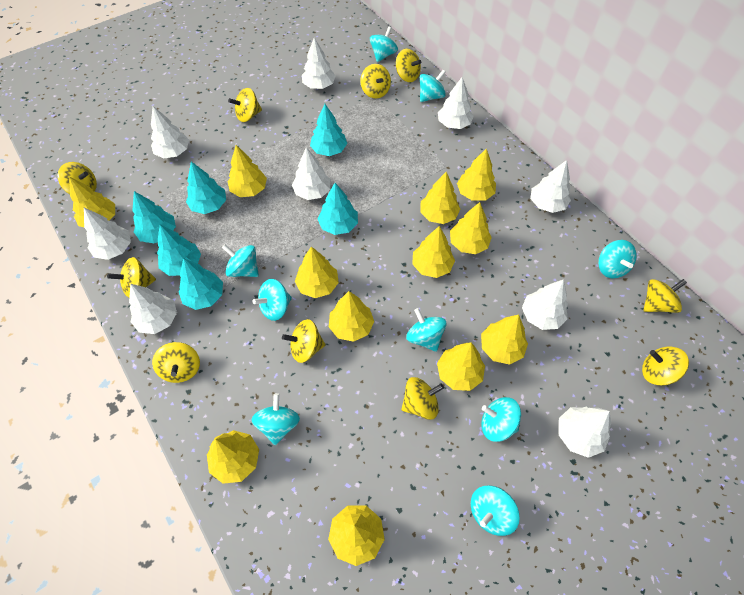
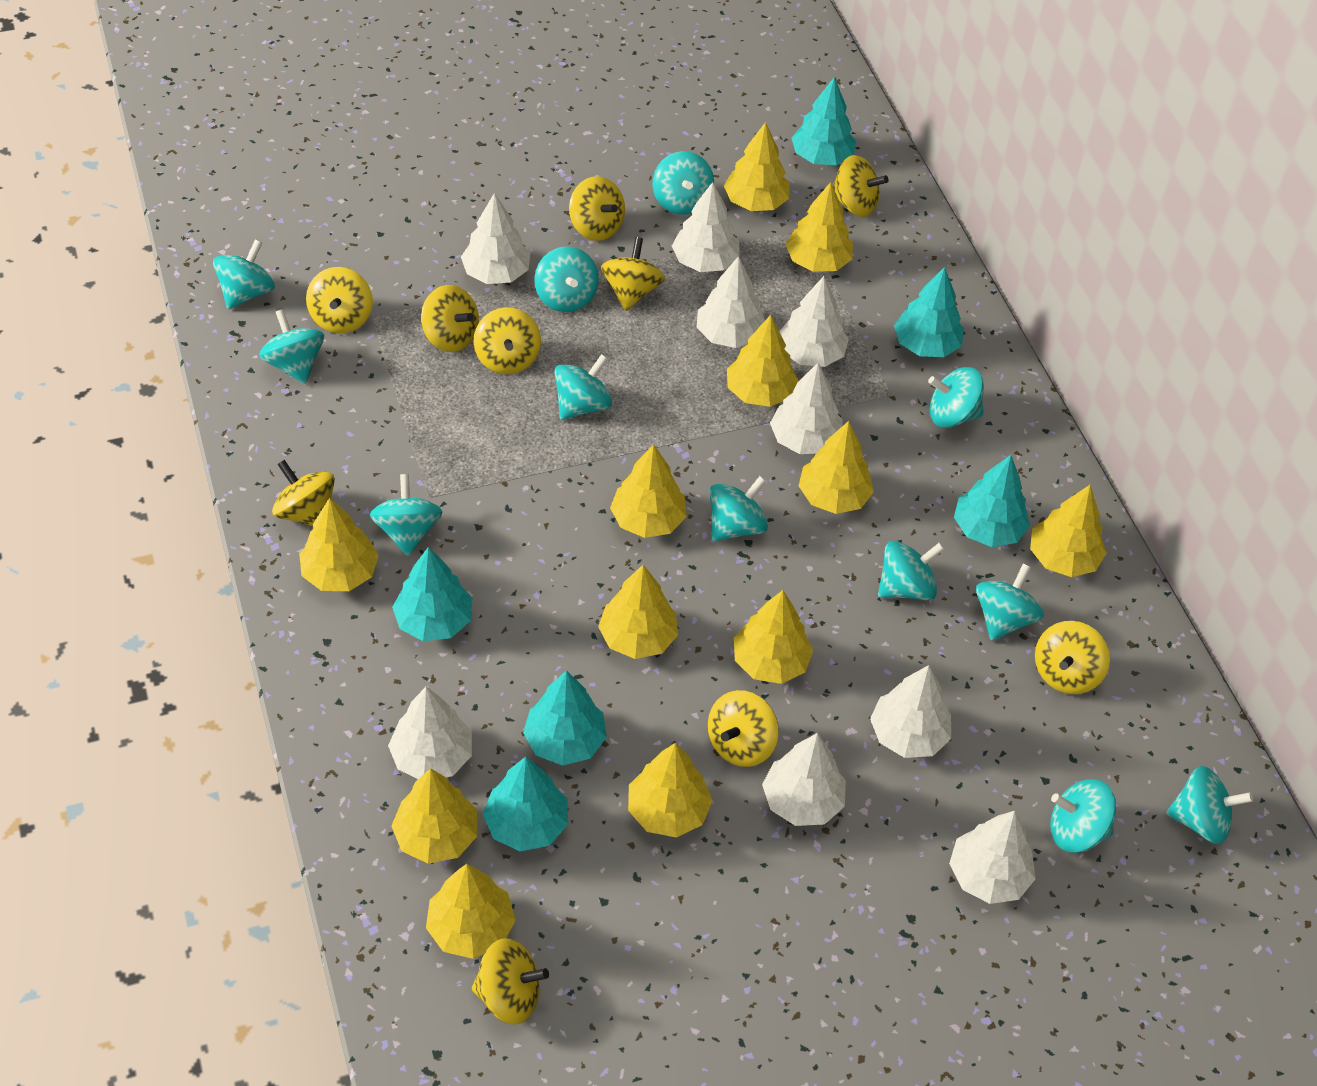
turquoise spinning top: [222,245,259,277] [251,393,300,445] [252,279,292,321] [370,26,398,62] [406,308,446,352] [420,70,446,102] [471,485,520,536] [481,397,521,442] [598,240,637,278] = 9 -> [213,239,275,309] [259,309,324,384] [370,474,443,556] [534,246,599,312] [554,354,612,420] [652,151,714,215] [709,476,768,542] [878,541,945,600] [928,367,984,428] [976,564,1044,641] [1050,779,1116,853] [1166,766,1253,844] = 12

